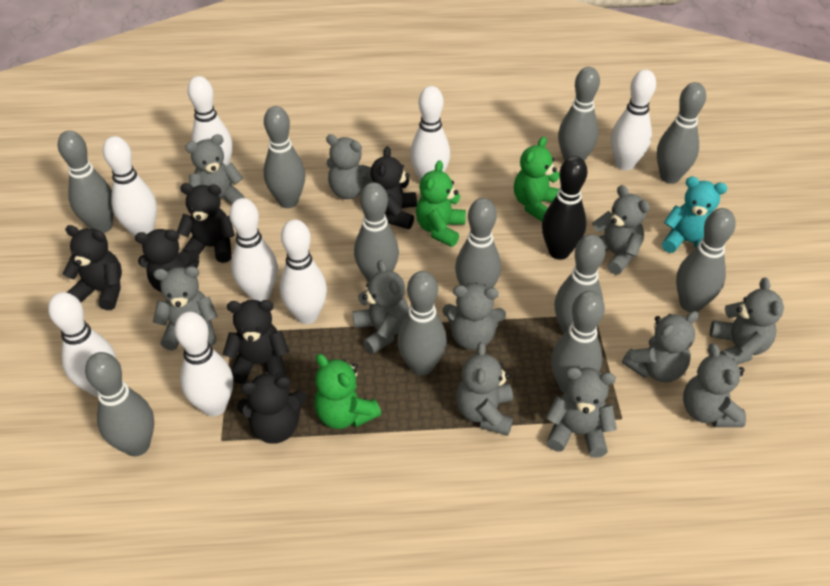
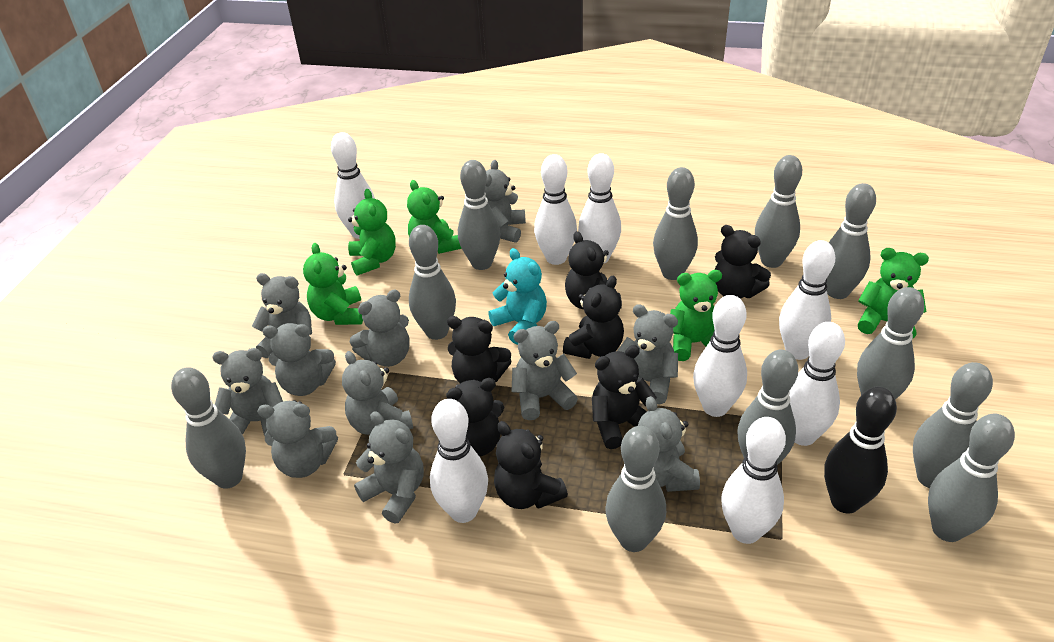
black teddy bear: [63,225,122,310] [135,229,199,293] [177,183,235,263] [223,300,289,384] [237,372,306,444] [370,146,417,229] = 6 -> [446,378,504,457] [447,316,512,383] [494,421,568,509] [563,276,624,359] [565,231,622,309] [592,345,657,449] [715,225,771,299] = 7
green teddy bear: [314,354,381,429] [416,160,466,247] [514,137,560,222] = 3 -> [303,243,363,325] [348,189,396,276] [407,180,461,254] [670,270,722,361] [858,248,929,338] = 5

